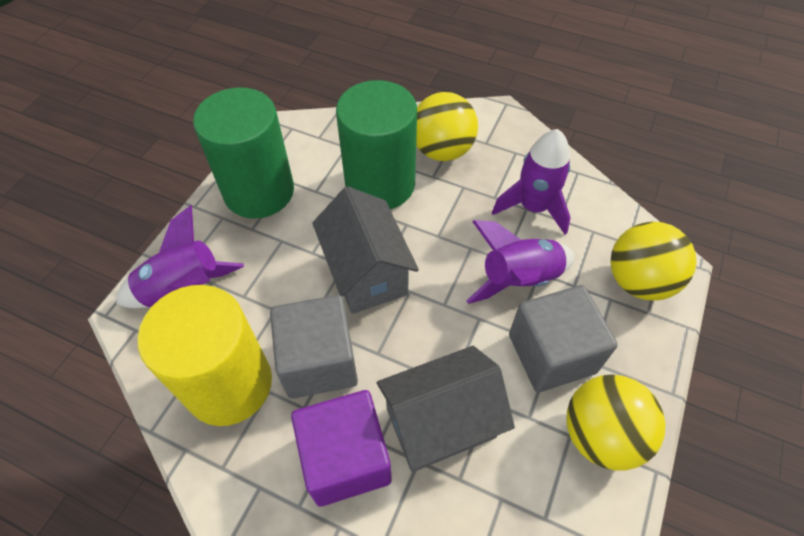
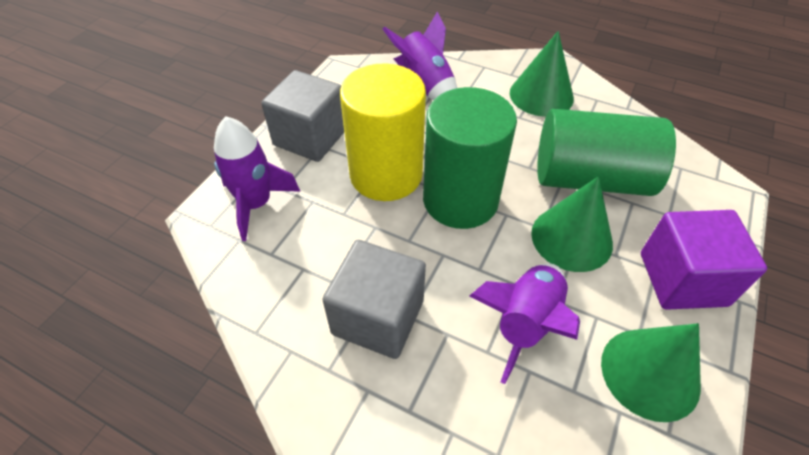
green cone: none = 0 -> [510,31,574,117] [531,176,613,272] [601,323,701,422] = 3
grey house: [312,186,419,314] [377,346,515,472] = 2 -> none = 0
yellow ball: [416,92,478,161] [566,374,666,471] [610,222,697,301] = 3 -> none = 0

